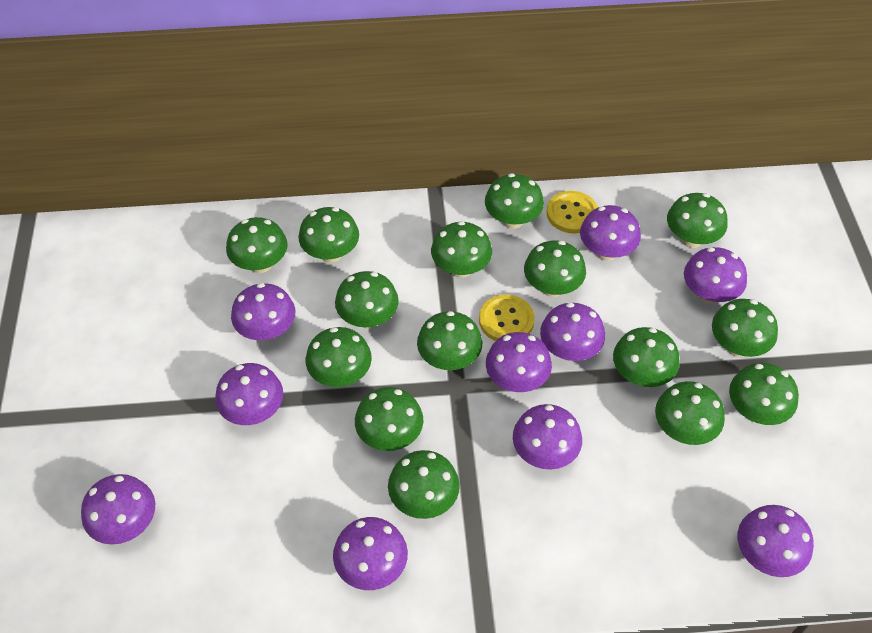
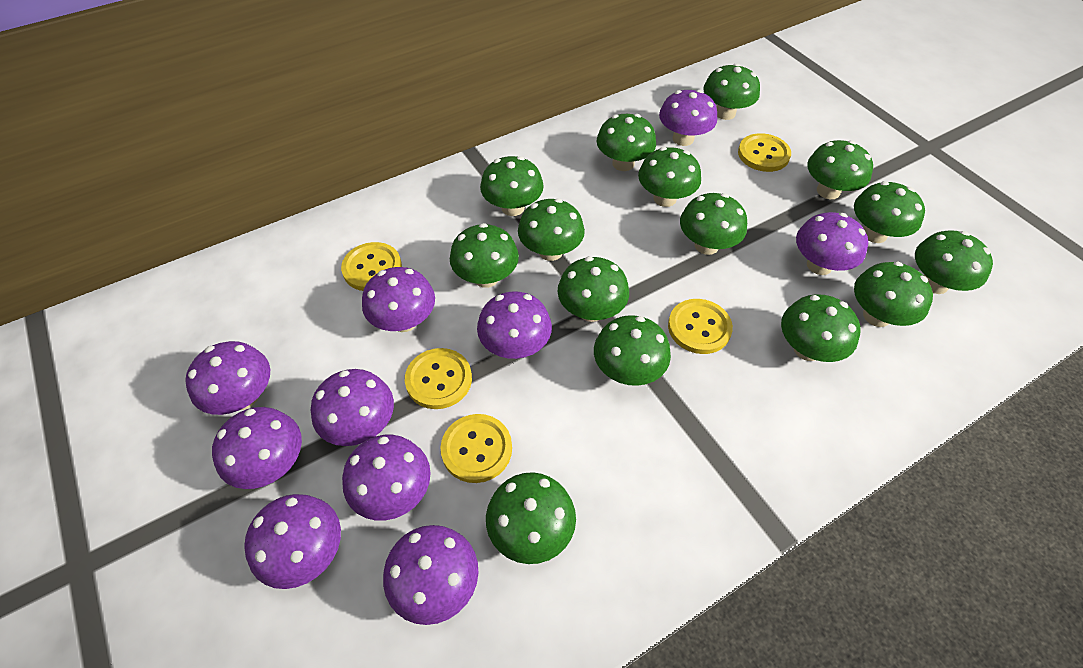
yellow button: [479,294,535,341] [547,191,598,233] = 2 -> [341,242,402,291] [405,348,472,409] [440,414,512,483] [668,299,733,354] [738,133,791,172] = 5

